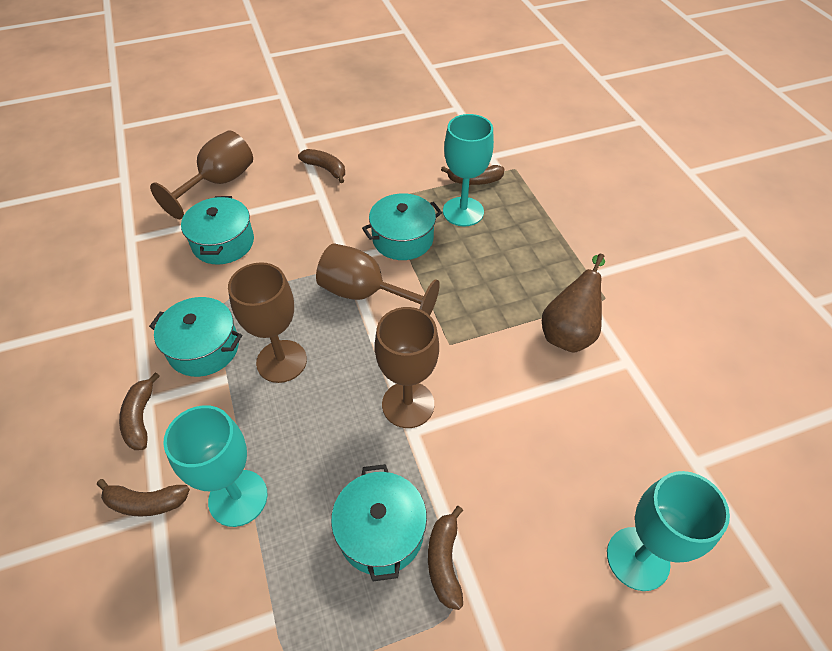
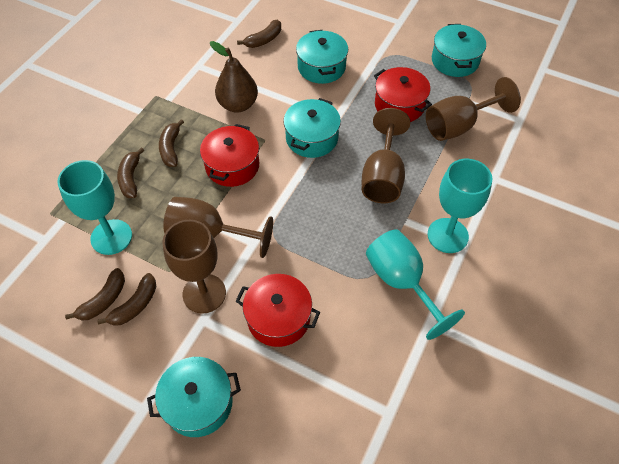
red pot: none = 0 -> [200,124,259,187] [236,274,320,347] [374,67,432,122] = 3

